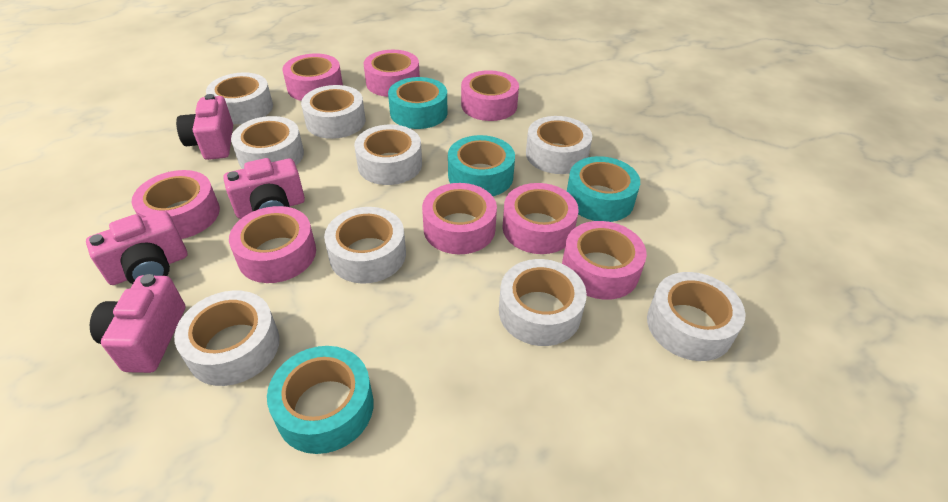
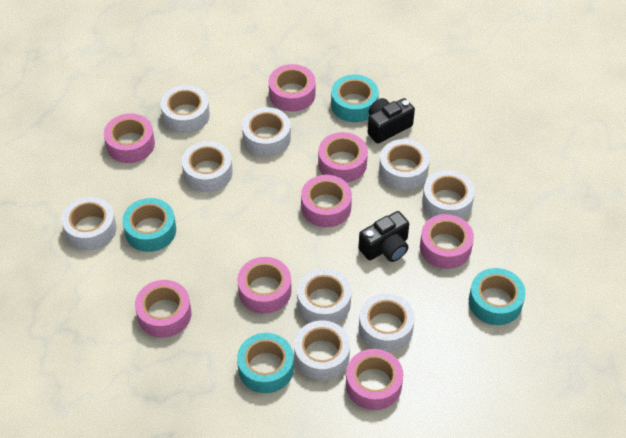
black camera: none = 0 -> [358,211,409,262] [368,98,415,143] = 2
pink camera: [86,211,187,285] [90,274,185,373] [176,94,233,160] [223,158,305,219] = 4 -> none = 0

